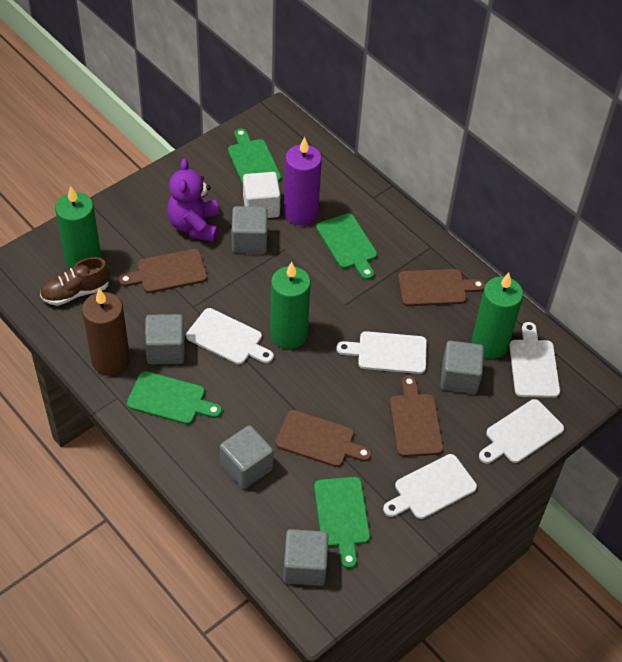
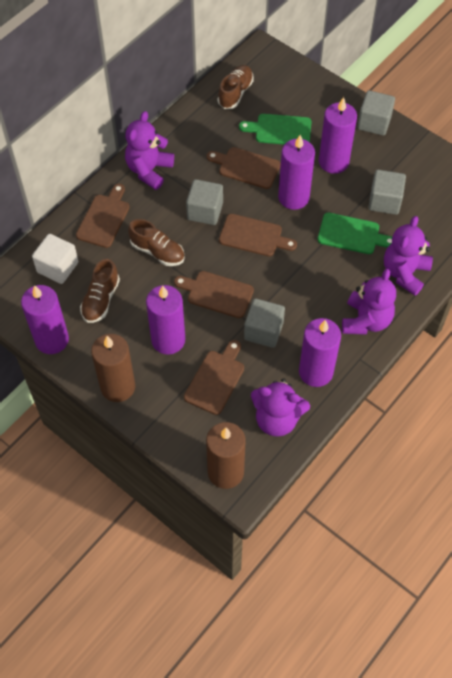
brown candle: [82,288,130,376] = 1 -> [91,334,135,402] [206,422,245,489] = 2
brown cutting board: [119,249,208,293] [275,410,372,467] [390,375,443,457] [398,269,486,306] = 4 -> [76,184,129,248] [174,271,254,318] [184,340,244,415] [207,147,281,189] [219,214,297,256] = 5
brown shoe: [40,257,110,306] = 1 -> [80,259,120,323] [128,219,185,266] [218,65,254,109] = 3
green candle: [55,186,102,269] [270,262,311,349] [471,273,523,359] = 3 -> none = 0
green cutting board: [127,371,222,425] [228,129,281,185] [314,477,370,569] [316,213,377,280] = 4 -> [239,114,312,145] [318,213,392,254] = 2
grey cube: [145,314,185,364] [220,425,273,489] [232,206,268,253] [283,529,328,586] [441,341,484,394] = 5 -> [186,179,223,225] [244,298,285,348] [357,90,395,136] [368,170,406,215] = 4
purple candle: [284,137,322,226] = 1 -> [21,285,69,354] [146,285,185,354] [278,135,315,210] [299,318,341,387] [319,97,357,174] = 5
purple teddy bear: [167,159,219,242] = 1 -> [125,111,174,190] [251,378,310,437] [342,269,396,335] [384,216,433,296] = 4
white cutting board: [186,308,274,364] [336,331,427,374] [383,454,477,519] [479,399,564,464] [509,322,560,398] = 5 -> none = 0

